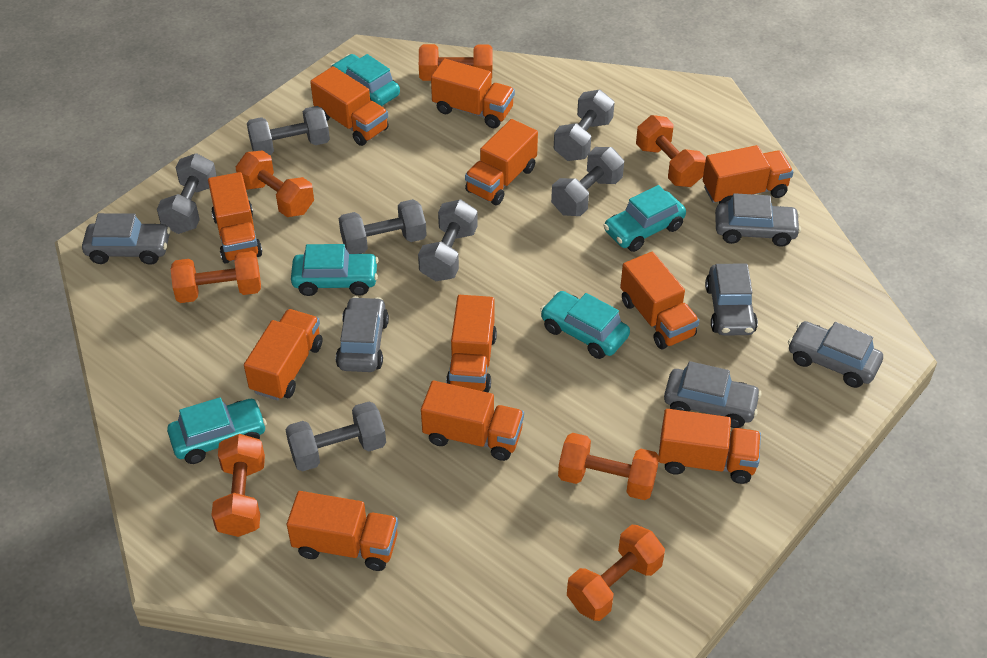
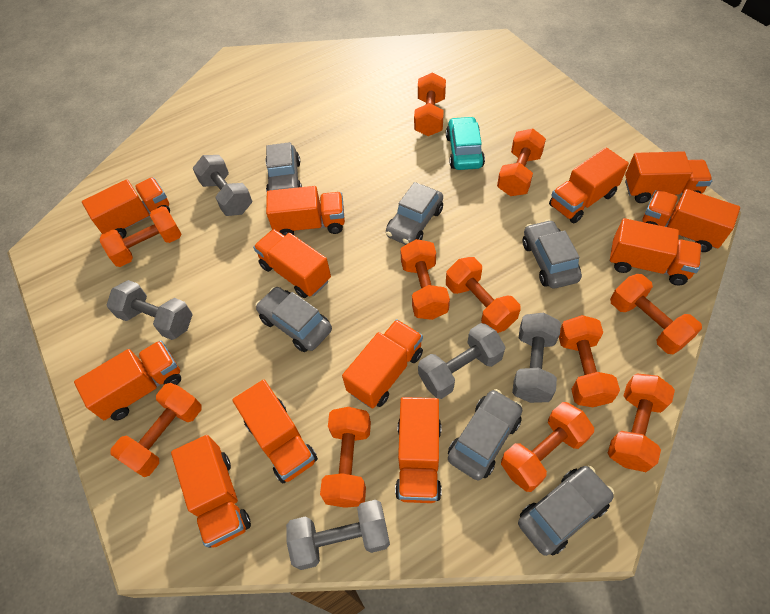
grey dumbbell: [157,153,217,234] [247,106,330,155] [285,402,386,472] [339,199,427,254] [418,199,478,281] [551,147,624,216] [554,90,615,161] = 7 -> [107,280,193,340] [193,155,252,216] [286,500,390,570] [418,323,505,399] [512,312,561,403] = 5
orange dumbbell: [170,251,261,303] [211,434,265,537] [236,150,314,217] [419,44,492,81] [558,433,659,500] [567,525,665,621] [636,115,706,187] = 7 -> [100,206,181,267] [111,383,201,477] [320,407,371,508] [400,239,450,320] [414,72,446,136] [446,257,521,333] [497,128,546,196] [501,402,594,492] [559,315,620,407] [608,373,675,472] [610,274,702,354] = 11
orange truck: [208,172,262,264] [244,309,322,401] [287,491,398,571] [310,66,389,146] [421,381,524,461] [431,59,515,128] [446,295,497,392] [465,119,538,206] [620,252,699,349] [659,409,761,484] [703,145,793,204] = 11 -> [74,341,181,421] [82,177,170,238] [171,435,251,548] [232,380,318,484] [253,229,331,298] [266,186,345,236] [342,319,423,409] [395,397,442,503] [549,147,629,223] [610,218,702,286] [625,151,712,203] [643,189,740,252] = 12
turquoise car: [167,397,267,464] [291,244,379,296] [330,54,400,106] [540,291,630,359] [603,185,686,252] = 5 -> [446,116,485,170] = 1

